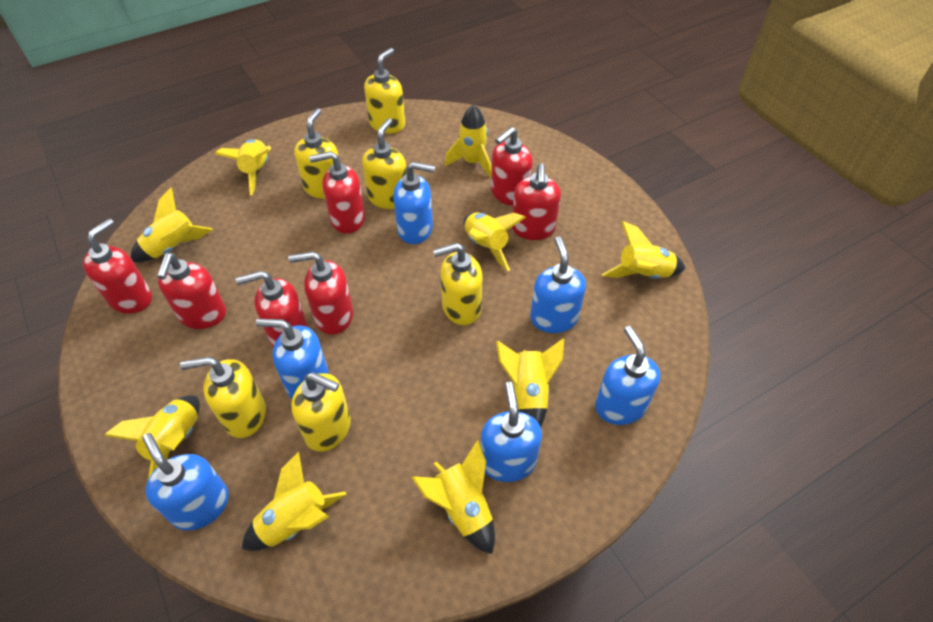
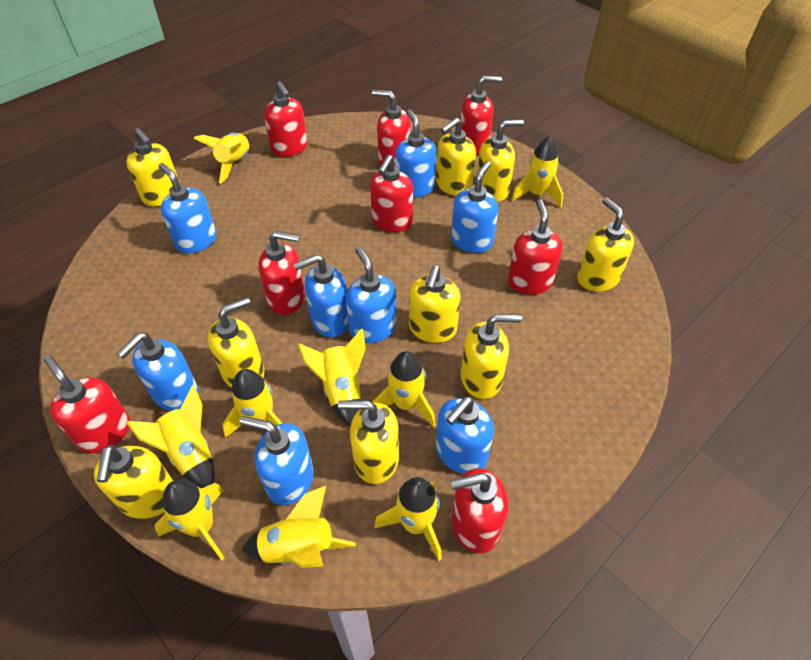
blue soap dispenser: [142,433,229,530] [256,319,329,399] [393,162,435,244] [481,382,542,482] [530,236,586,333] [595,326,660,425] = 6 -> [117,333,199,411] [158,163,216,254] [240,416,314,505] [293,254,349,337] [346,247,396,343] [395,109,437,198] [436,396,494,474] [451,161,498,253] = 8
red soap dispenser: [83,218,152,314] [157,253,226,329] [236,271,308,347] [288,251,353,335] [309,151,365,234] [491,127,533,206] [512,163,561,240] = 7 -> [44,355,130,453] [258,231,305,315] [264,81,307,157] [370,155,413,232] [372,90,410,166] [451,468,508,553] [461,75,502,155] [508,199,563,294] = 8
yellow soap dispenser: [180,357,266,438] [291,372,351,452] [294,108,339,199] [362,118,407,209] [364,48,405,134] [433,243,482,325] = 6 -> [94,445,173,519] [126,128,180,206] [208,297,264,388] [338,400,399,484] [409,265,460,343] [436,118,476,196] [461,314,522,399] [477,120,524,202] [577,198,634,292] = 9

